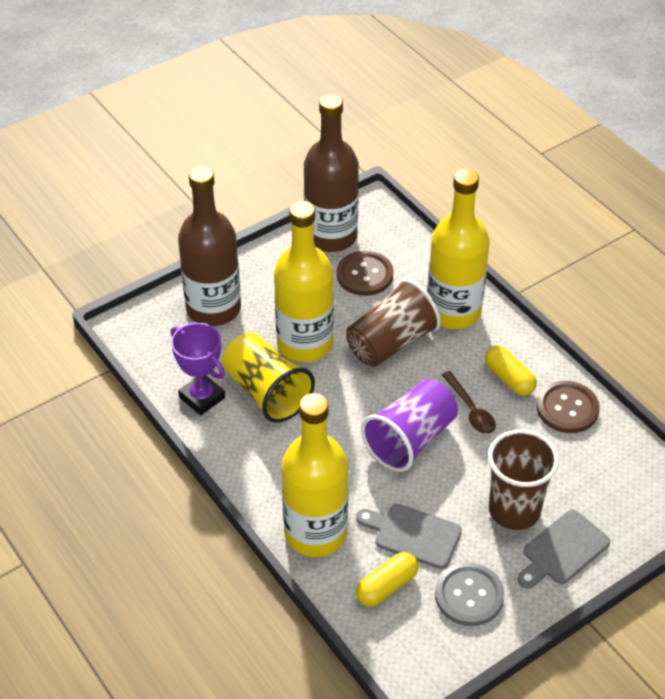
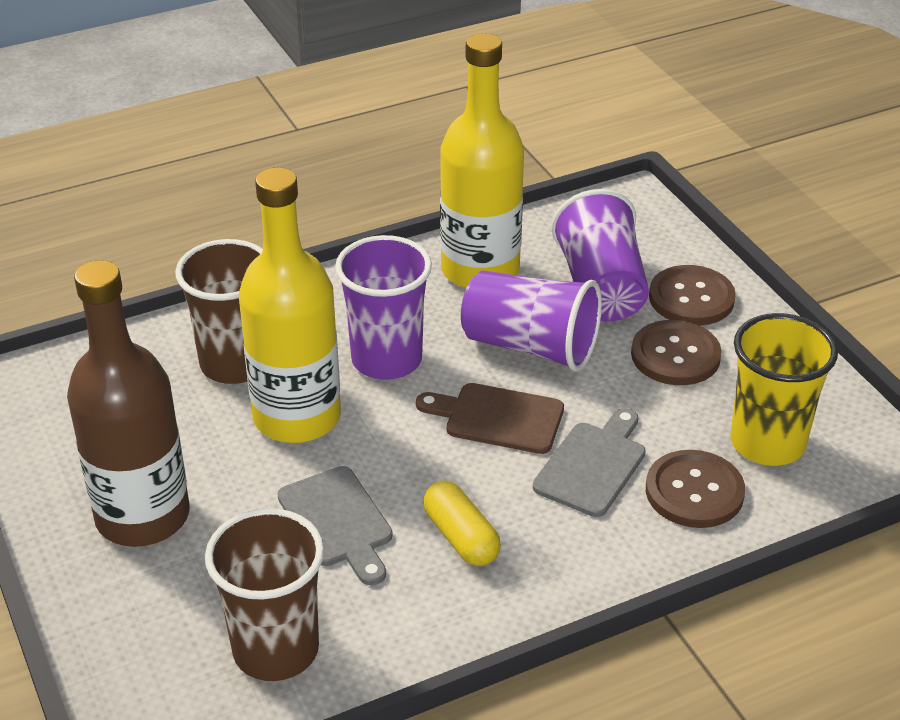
brown bottle: [178,166,241,326] [304,94,359,252] = 2 -> [67,260,190,547] = 1
brown button: [337,251,393,296] [537,381,600,433] = 2 -> [631,320,722,385] [646,450,745,528] [649,265,736,325] = 3
brown cutting board: none = 0 -> [416,383,564,454] = 1
brown spoon: [442,371,496,434] = 1 -> none = 0
grey button: [435,563,504,626] = 1 -> none = 0
purple cup: [361,379,458,472] = 1 -> [335,235,432,380] [461,270,602,372] [551,189,649,322] = 3
purple trophy: [171,323,225,415] = 1 -> none = 0
yellow bottle: [274,201,334,362] [281,393,348,557] [427,169,490,329] = 3 -> [239,167,341,443] [440,33,524,288] = 2
yellow capsule: [356,552,418,607] [485,345,537,396] = 2 -> [423,481,501,566] = 1

